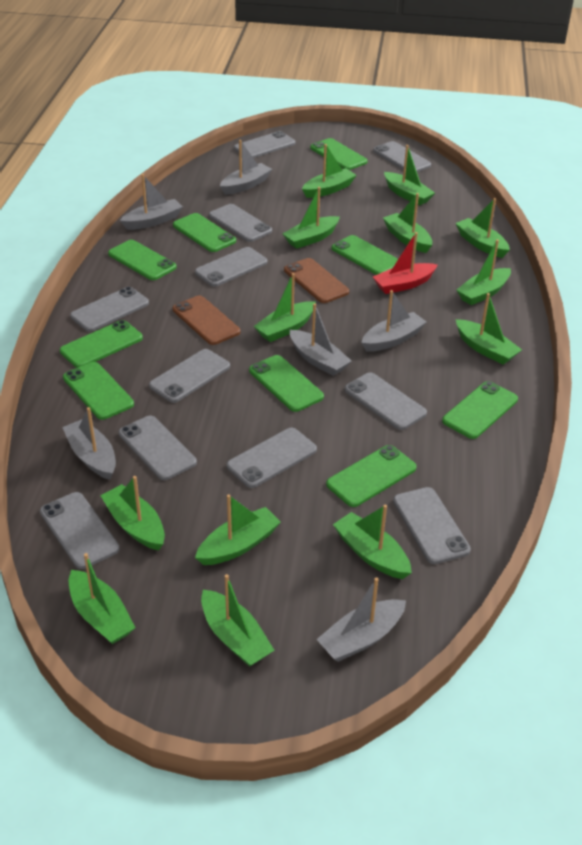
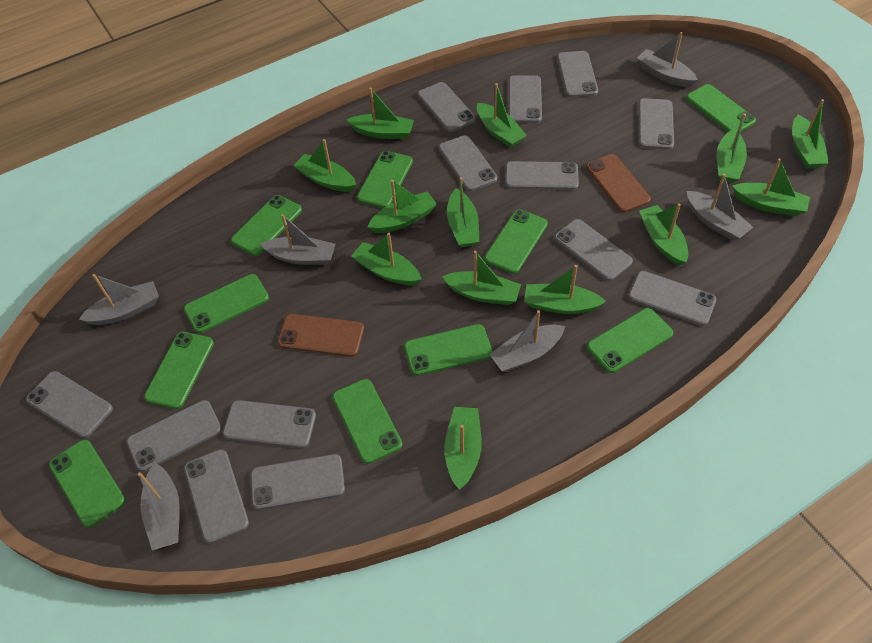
green phone: [60,320,143,368] [63,362,134,420] [108,240,177,280] [173,213,236,252] [249,355,324,412] [310,138,368,170] [326,445,417,507] [332,235,398,275] [442,381,518,439] = 9 -> [49,440,125,528] [144,332,214,409] [184,274,269,333] [231,195,302,256] [332,379,402,464] [357,151,413,208] [404,324,492,376] [484,209,548,274] [587,308,673,373] [686,84,756,132] = 10
grey phone: [40,492,120,569] [70,287,149,332] [119,416,197,480] [149,349,230,403] [195,247,268,287] [209,204,272,242] [227,428,317,488] [234,131,295,158] [345,372,427,430] [373,141,431,172] [393,487,471,564] = 11 -> [26,371,113,438] [127,400,222,472] [184,449,249,544] [223,400,316,448] [251,454,345,510] [418,82,476,132] [439,135,497,191] [505,161,579,190] [509,75,542,123] [554,219,633,281] [557,51,598,97] [628,271,716,326] [638,98,674,150] = 13
red boat: [373,232,438,294] = 1 -> none = 0

